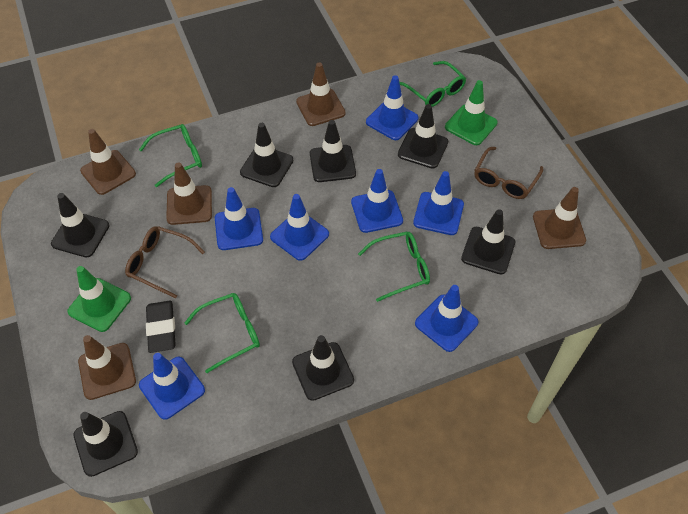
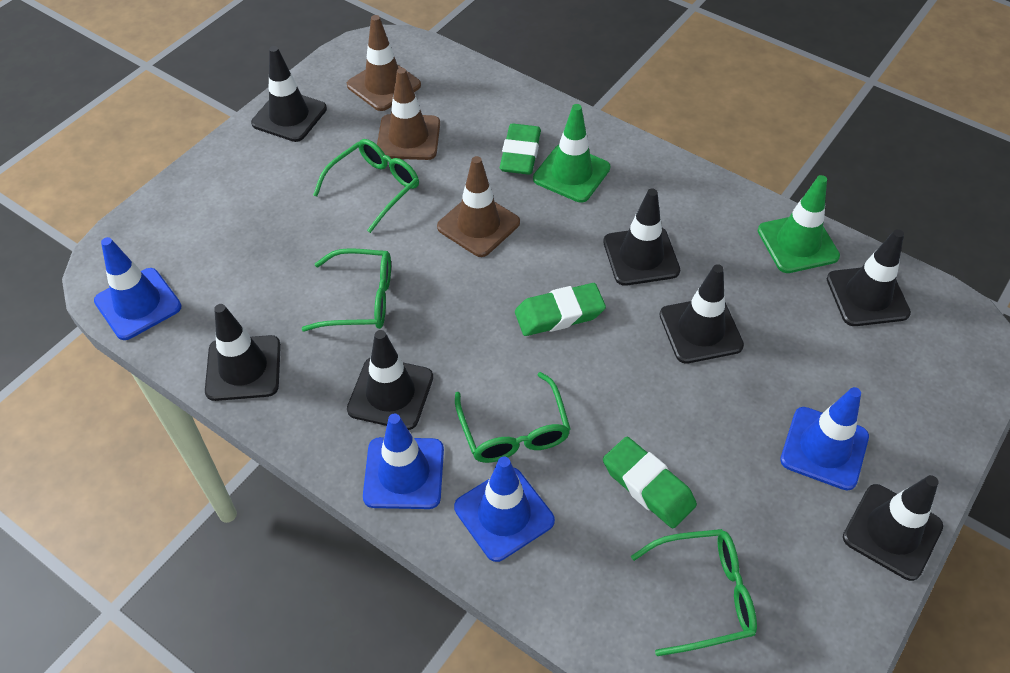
black eraser: [146,301,176,353] = 1 -> none = 0
blue traffic cone: [139,353,205,420] [215,187,263,250] [270,194,329,261] [351,169,403,233] [366,75,418,140] [413,171,464,235] [415,285,479,352] = 7 -> [94,237,182,340] [363,414,444,509] [454,456,555,562] [780,387,869,491] = 4
brown glasses: [125,226,205,299] [474,147,543,199] = 2 -> none = 0
brown traffic cone: [78,335,136,400] [80,129,136,195] [166,163,212,225] [296,62,346,126] [533,187,586,249] = 5 -> [347,15,421,111] [377,68,440,160] [437,156,520,257] = 3
green eraser: none = 0 -> [500,124,541,175] [515,283,606,336] [603,437,697,528] = 3

